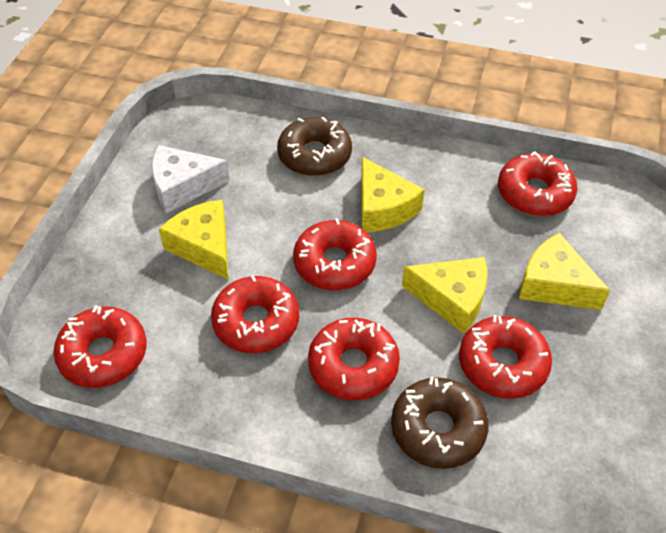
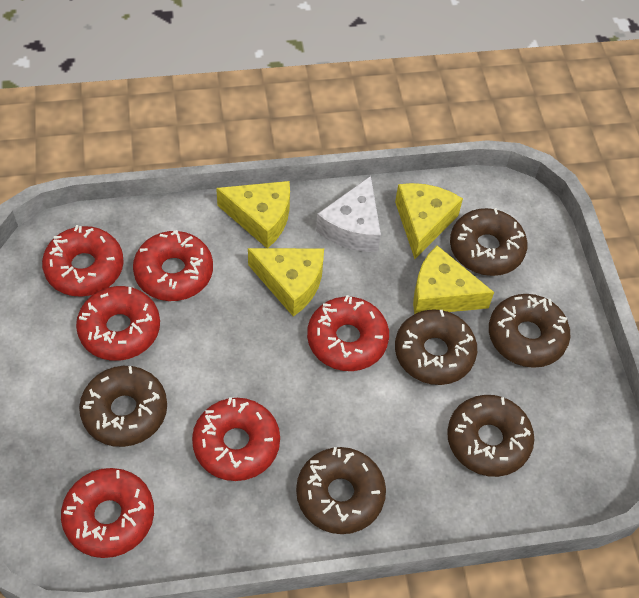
brown donut: [277,117,352,176] [391,377,489,469] = 2 -> [79,366,167,447] [296,447,386,534] [395,309,477,385] [447,395,534,477] [450,208,527,276] [489,294,570,368] = 6

